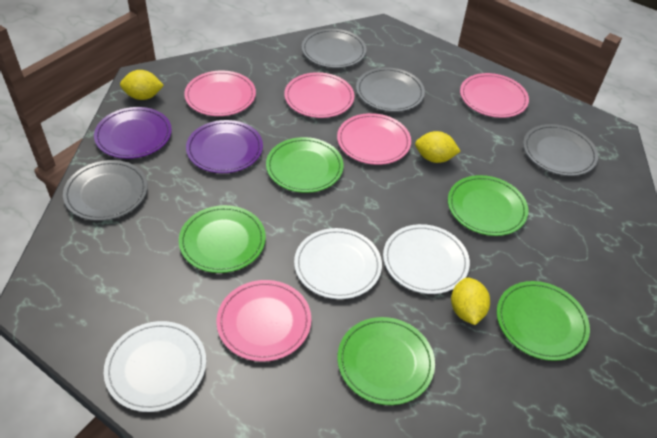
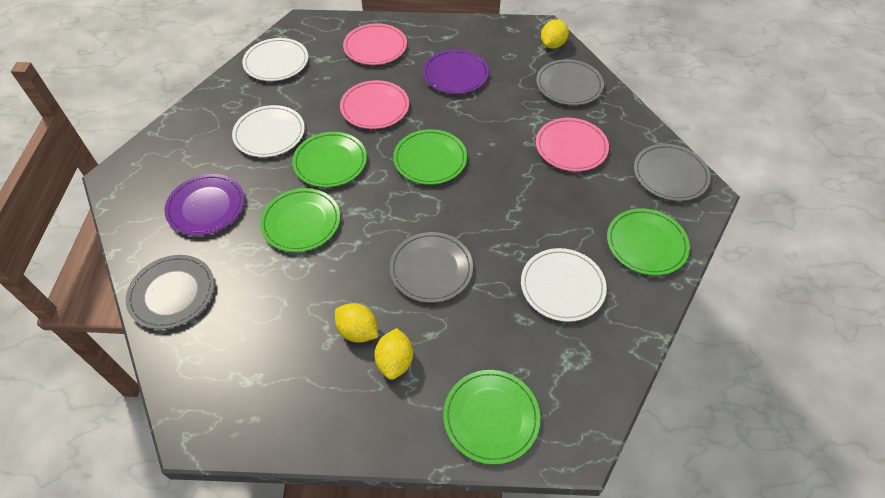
pink plate: [184,71,256,116] [216,280,311,362] [284,72,354,118] [337,113,411,165] [460,73,529,118] = 5 -> [340,80,409,129] [343,23,407,65] [536,118,609,171] = 3

